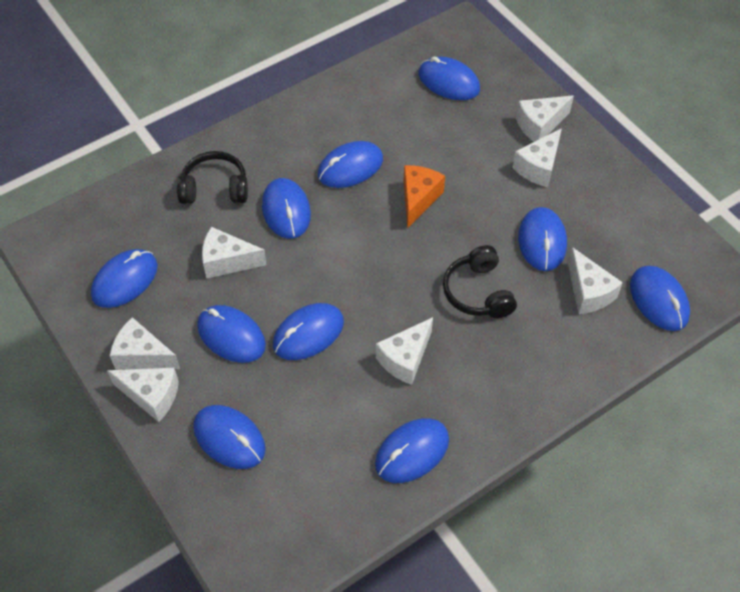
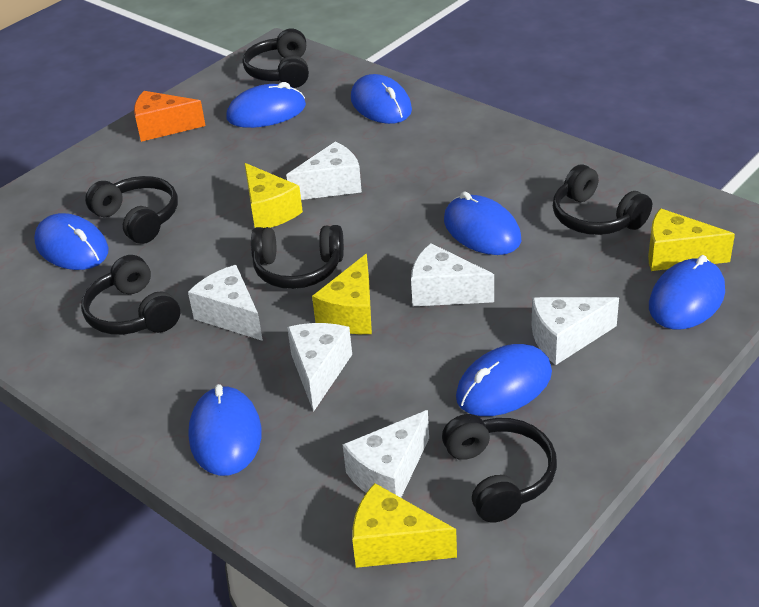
black headphones: [177,151,248,204] [443,245,517,318] = 2 -> [81,255,180,335] [85,176,178,244] [243,28,309,88] [251,225,344,289] [442,414,557,522] [553,165,652,235] = 6
blue mouse: [91,249,158,308] [193,405,266,469] [197,305,266,363] [262,178,311,239] [273,303,344,360] [318,141,383,188] [375,418,449,483] [419,57,480,100] [518,207,567,271] [630,266,690,331] = 10 -> [34,213,109,270] [188,384,262,476] [226,82,306,128] [351,74,412,124] [444,191,521,255] [456,344,552,416] [649,255,725,329] = 7
white cheese: [107,368,179,422] [109,317,180,370] [202,227,267,278] [376,317,433,385] [512,128,562,187] [516,95,574,142] [568,247,623,314] = 7 -> [188,265,263,341] [286,141,362,200] [287,323,352,412] [342,410,429,498] [411,243,494,306] [532,297,619,365] = 6
yellow cheese: none = 0 -> [244,163,303,228] [312,254,372,334] [352,483,457,568] [648,208,735,271] = 4

